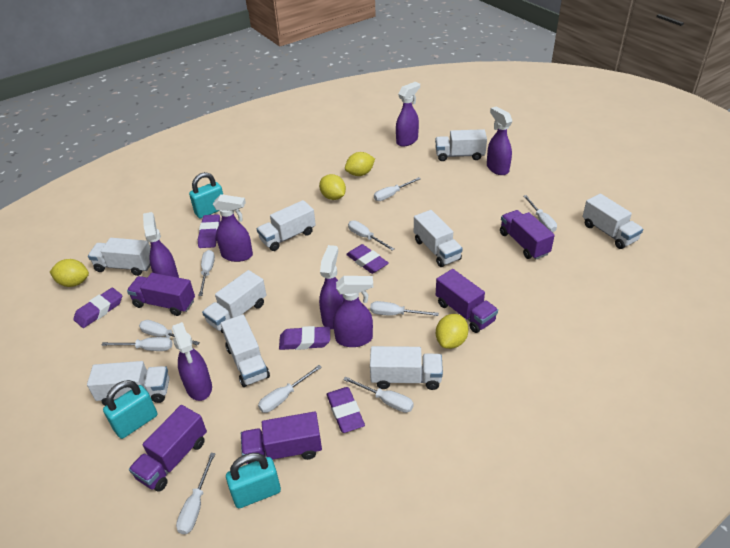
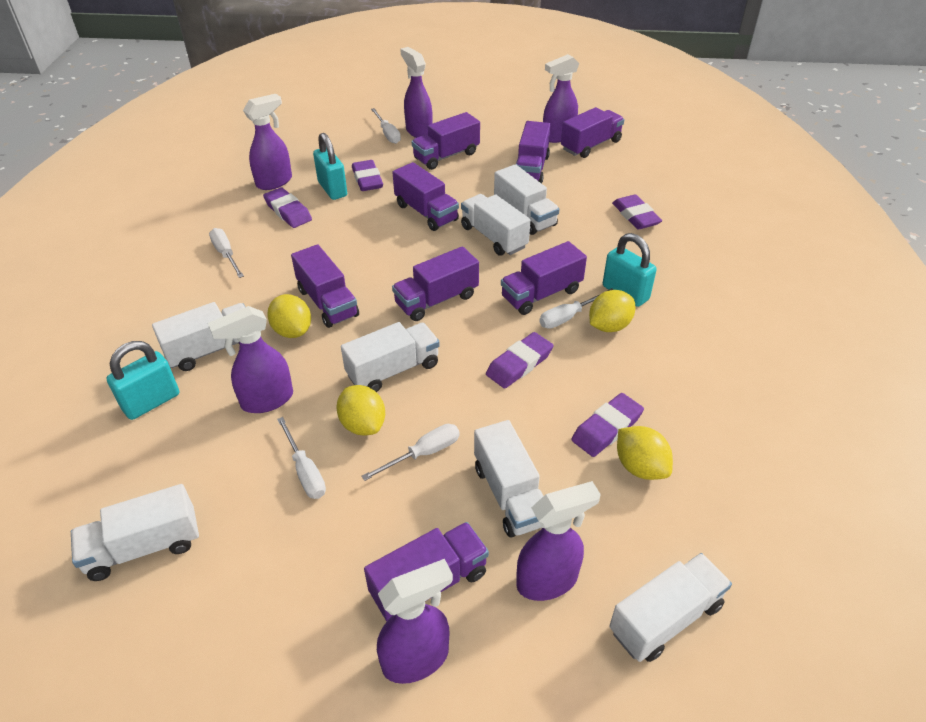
purple spray bottle: [143,212,179,278] [172,322,212,401] [213,194,253,262] [319,245,344,329] [333,276,373,347] [396,82,420,147] [487,106,512,175] = 7 -> [208,306,293,413] [243,94,292,190] [377,559,453,684] [400,47,433,138] [516,481,601,601] [543,54,579,143] = 6
purple truck: [127,273,195,316] [129,405,207,492] [241,412,322,464] [436,269,498,333] [500,210,555,259] = 5 -> [291,244,359,328] [364,522,489,621] [392,162,459,231] [392,246,479,321] [412,112,480,170] [501,241,587,315] [516,121,550,184] [561,107,624,158] = 8
white screwdriver: [101,337,172,351] [139,320,200,346] [176,453,216,534] [198,250,215,296] [258,365,322,413] [343,376,414,413] [348,220,395,251] [370,301,439,316] [374,177,421,201] [524,195,557,232] = 10 -> [209,228,244,278] [277,417,326,499] [361,424,460,481] [371,108,401,144] [539,288,613,329] = 5
white truck: [87,361,170,406] [88,238,151,276] [202,270,266,333] [221,315,270,387] [257,200,316,251] [370,346,443,390] [414,210,463,267] [435,129,487,161] [583,194,643,249] = 9 -> [71,484,199,581] [152,302,245,371] [341,322,440,392] [461,194,530,256] [474,420,543,537] [494,164,559,235] [609,553,732,662] = 7

